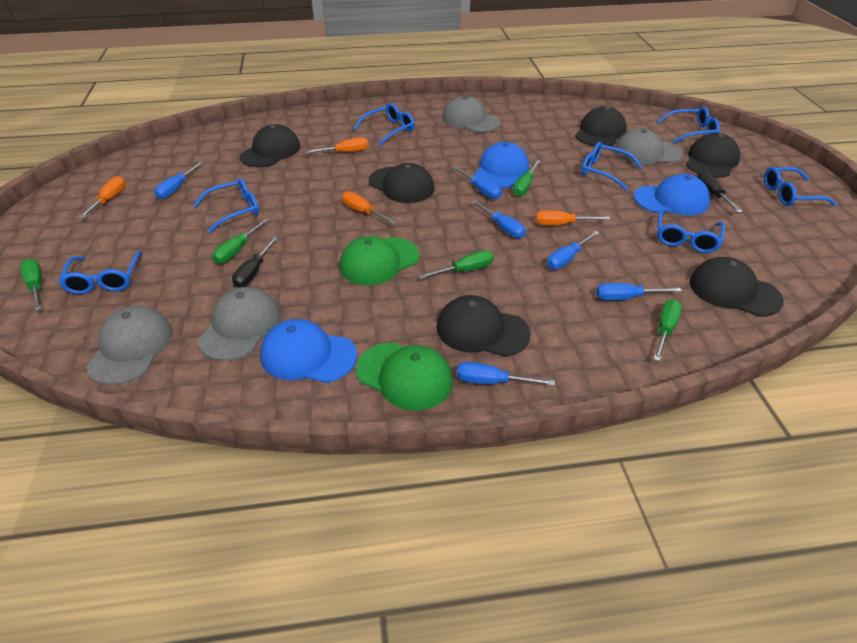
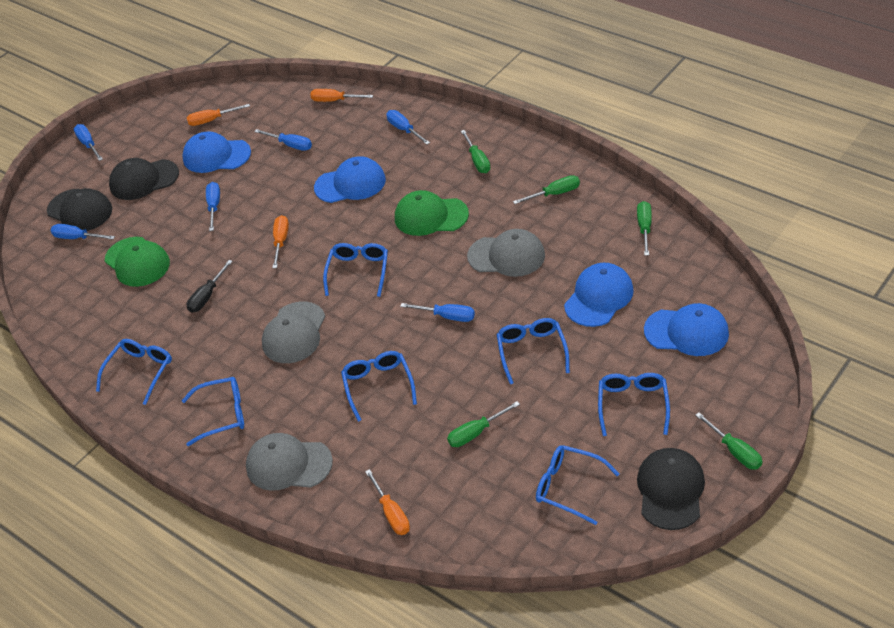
black cap: [240,124,300,167] [369,163,435,203] [437,295,531,357] [575,106,627,146] [686,133,740,178] [690,257,784,317] = 6 -> [47,188,112,231] [109,158,179,200] [637,448,705,530] = 3
black screwdriver: [232,236,278,288] [697,172,742,213] = 2 -> [187,260,233,313] = 1
blue cap: [260,319,357,383] [474,142,529,188] [634,174,710,215] = 3 -> [182,131,251,173] [314,156,386,203] [564,263,634,327] [644,303,729,356] = 4
grey cap: [86,306,173,385] [198,287,280,361] [443,96,501,133] [614,128,683,165] = 4 -> [246,433,333,491] [262,302,325,363] [467,229,545,277] = 3

